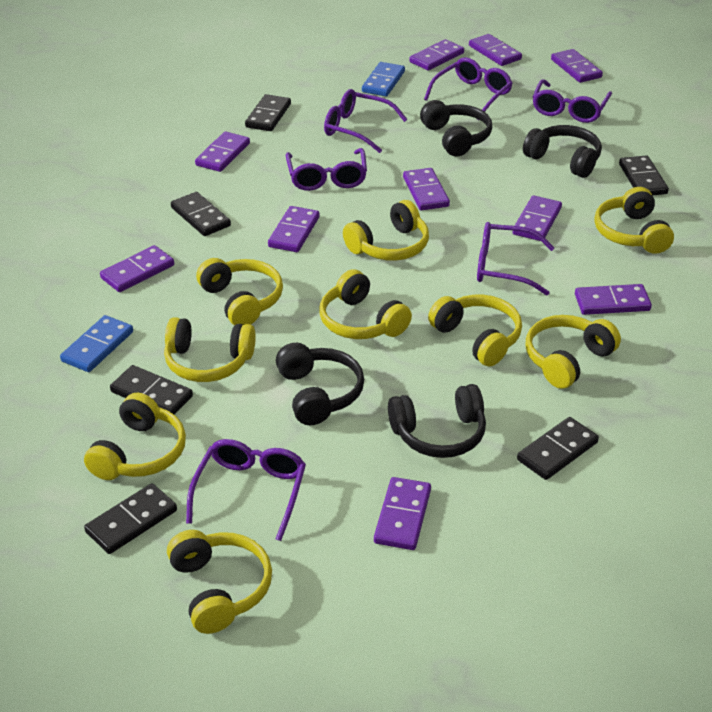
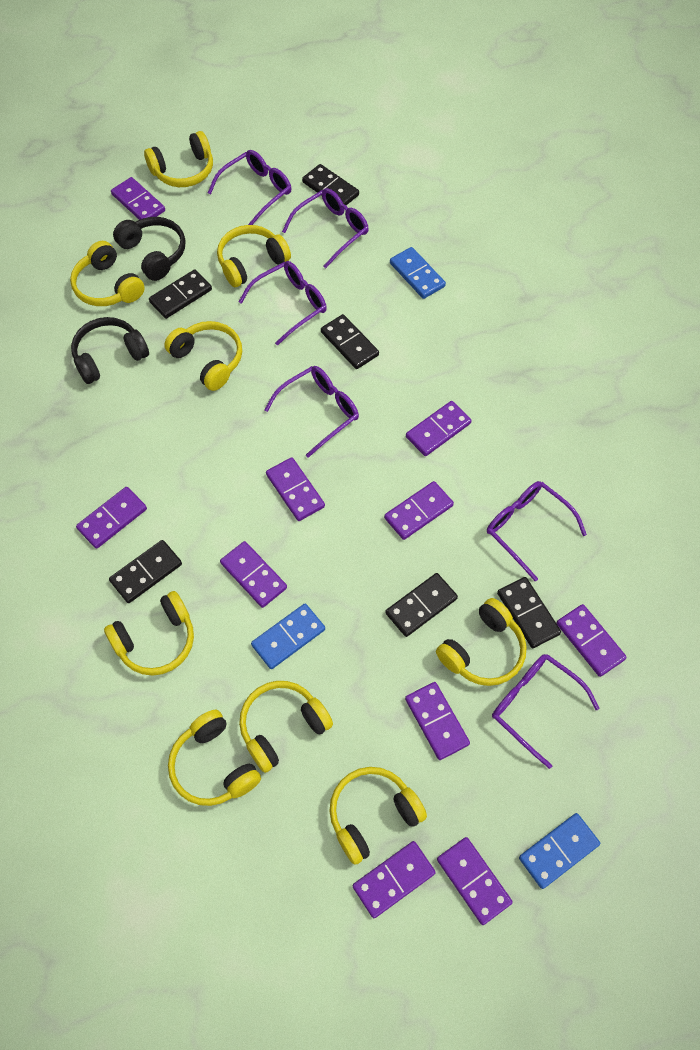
black headphones: [276,343,364,425] [388,384,486,458] [420,100,492,156] [523,125,602,178] = 4 -> [71,317,149,384] [113,217,185,281] = 2
blue domino: [60,315,133,372] [362,62,405,96] = 2 -> [251,604,325,669] [390,247,446,299] [519,813,600,889] = 3

